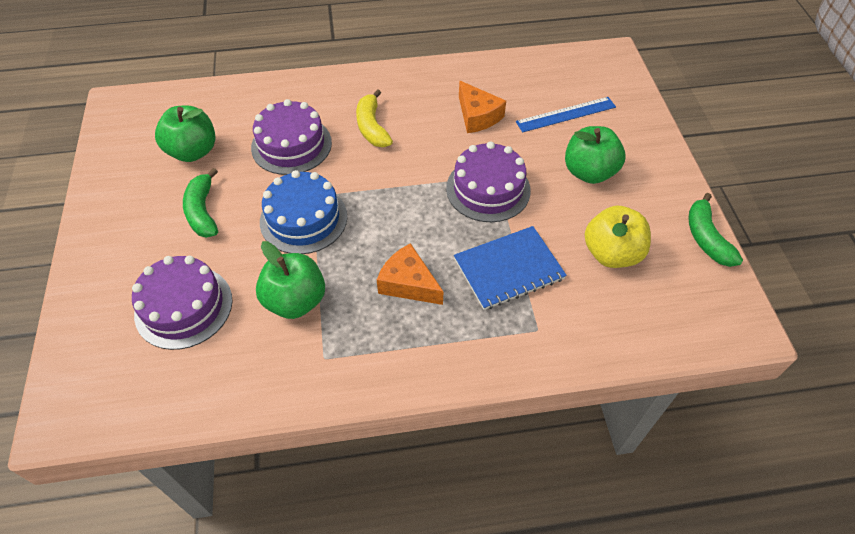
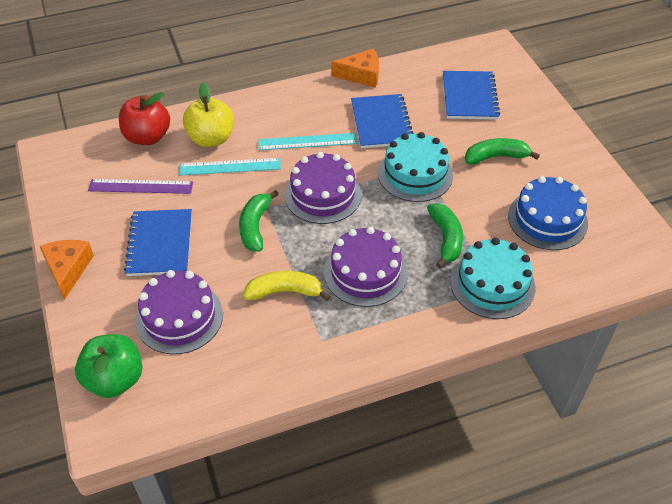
blue notebook: [454,226,567,310] = 1 -> [124,209,192,276] [351,94,413,148] [443,71,500,120] = 3
blue ruler: [516,97,616,132] = 1 -> none = 0
green apple: [155,105,216,162] [256,241,325,319] [565,126,625,184] = 3 -> [75,334,143,398] = 1
green banana: [183,168,218,238] [688,193,743,267] = 2 -> [239,190,279,251] [427,203,463,268] [465,138,540,165] = 3
purple ruler: none = 0 -> [88,179,193,194] = 1
red apple: none = 0 -> [119,92,170,145] = 1
turquoise cake: none = 0 -> [378,132,453,202] [450,238,535,319] = 2
turquoise ruler: none = 0 -> [179,158,281,176] [258,133,357,150] = 2

